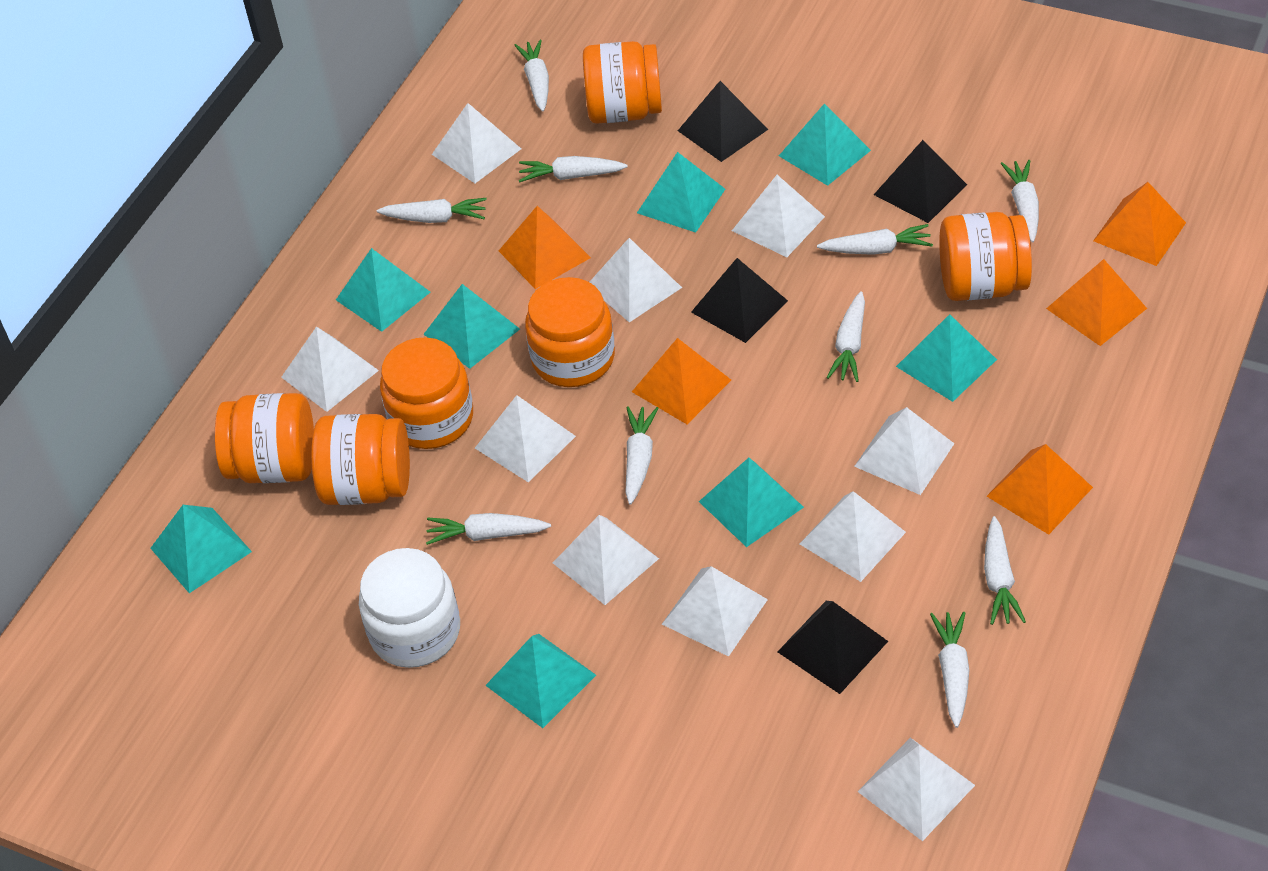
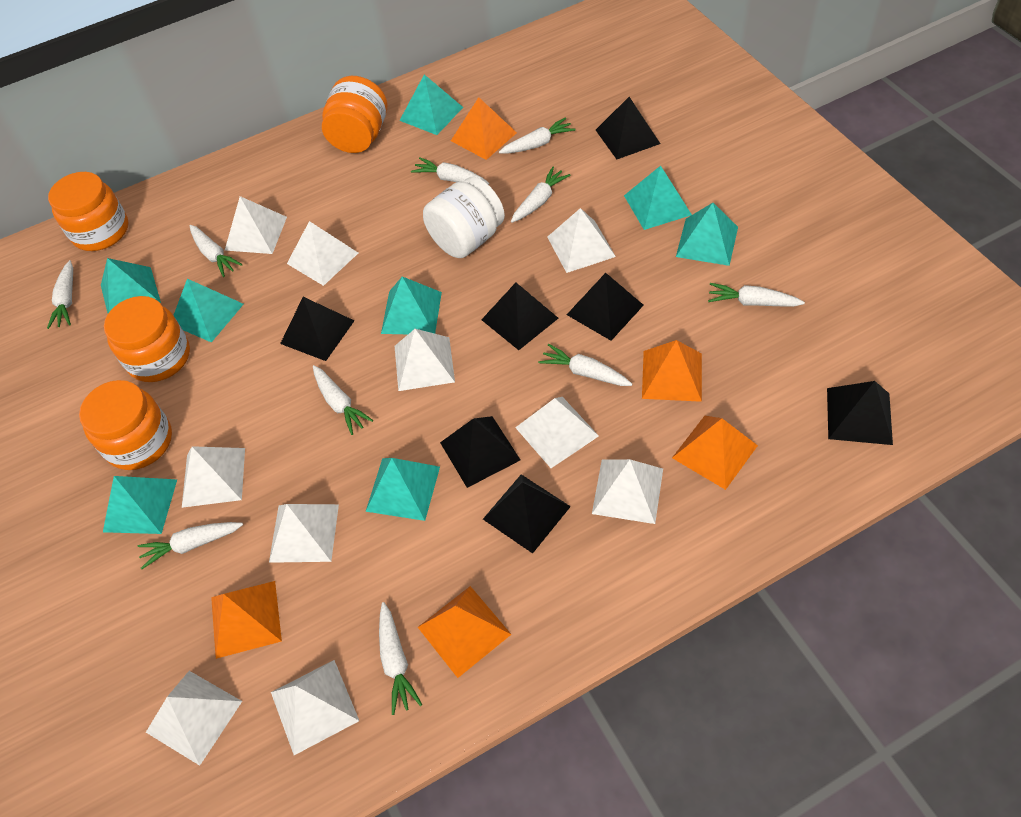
black pyramid: [678,81,768,162] [691,258,788,343] [777,601,888,694] [874,140,967,223] = 4 -> [280,297,354,361] [440,416,520,488] [481,283,558,350] [483,474,571,554] [567,273,644,341] [596,97,660,159] [827,381,893,445] = 7
orange jar: [215,393,314,483] [311,414,410,505] [380,337,473,449] [525,277,615,387] [583,41,662,124] [939,212,1032,301] = 6 -> [48,172,129,251] [79,380,172,470] [104,296,190,382] [322,76,387,153] = 4

